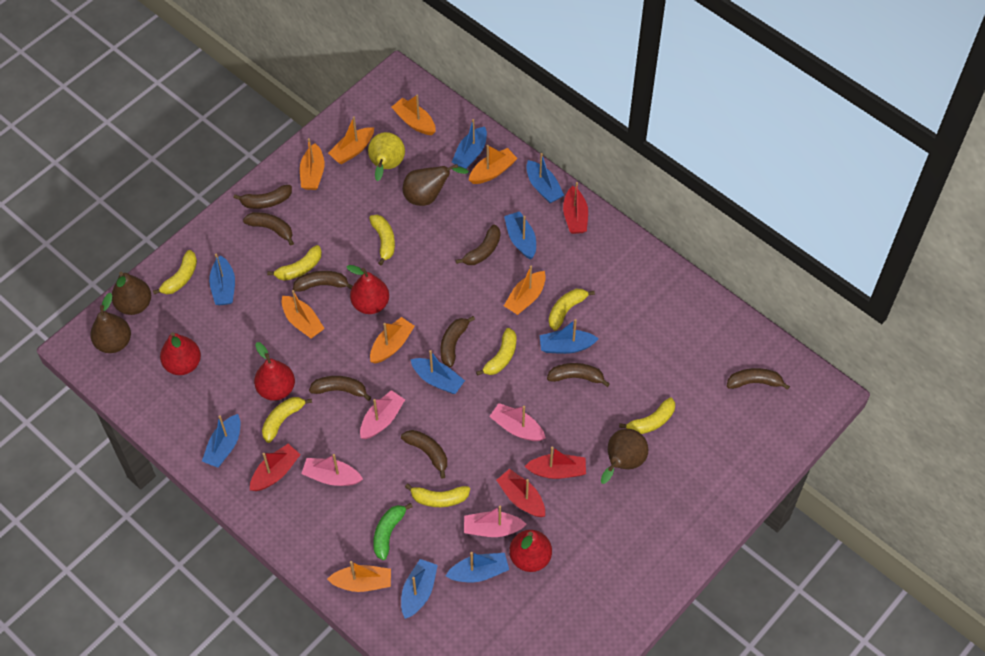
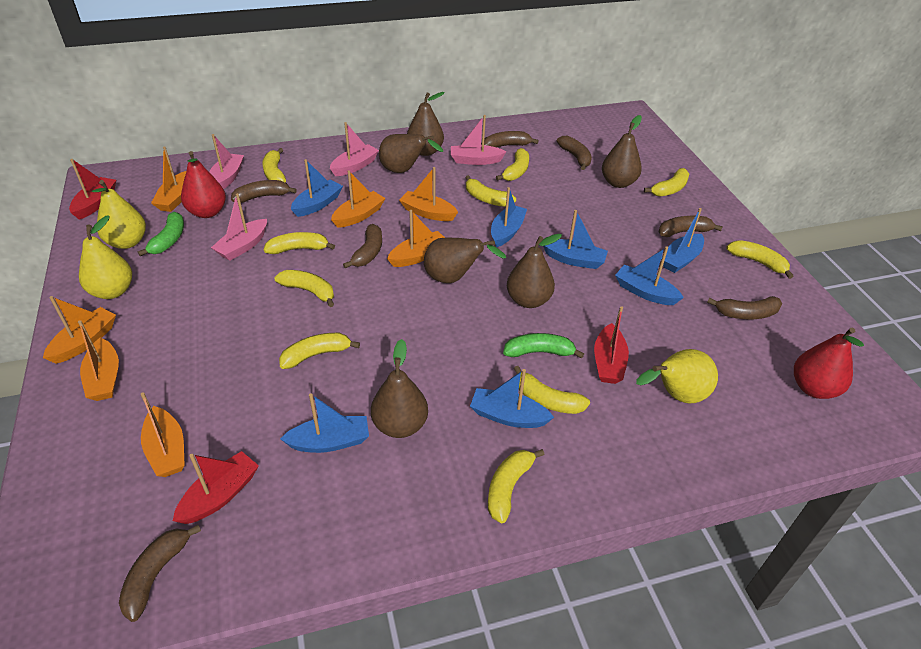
blue boat: [202,414,240,468] [209,254,235,305] [401,559,438,619] [410,350,465,394] [446,552,509,582] [452,119,487,169] [504,211,536,260] [526,153,564,203] [539,319,599,354] = 9 -> [280,393,369,453] [291,159,343,217] [470,369,554,428] [491,187,527,247] [543,210,608,269] [615,246,684,305] [661,208,704,273] = 7
brown banana: [233,185,292,209] [243,212,294,245] [293,271,353,292] [309,376,371,401] [401,430,447,478] [441,316,475,367] [456,224,500,265] [547,363,610,387] [727,368,790,390] = 9 -> [119,525,201,622] [231,180,297,203] [343,224,382,269] [484,131,539,147] [557,136,592,170] [658,216,723,237] [707,296,782,319] = 7
brown pear: [90,293,131,353] [112,272,151,315] [403,164,469,206] [601,429,648,484] = 4 -> [371,339,428,438] [379,134,443,173] [407,92,445,156] [424,237,506,283] [507,234,562,308] [602,115,642,188] = 6
green banana: [373,503,413,560] = 1 -> [138,212,184,256] [503,333,584,359] = 2
orange boat: [282,290,325,338] [300,138,325,190] [327,561,391,592] [328,116,374,164] [370,317,415,363] [392,95,436,135] [469,145,518,184] [504,266,546,315] = 8 -> [43,296,116,364] [78,320,119,401] [140,393,185,477] [151,147,186,212] [331,170,386,228] [387,210,445,267] [399,167,458,221] = 7
red boat: [250,444,301,491] [496,469,545,517] [524,446,586,479] [563,182,588,234] = 4 -> [69,159,116,220] [173,451,259,524] [594,306,629,384] = 3
red pear: [160,332,201,375] [254,342,295,401] [346,265,389,314] [509,530,552,572] = 4 -> [181,151,226,218] [794,328,864,399] = 2
yellow banana: [153,250,197,294] [262,397,312,443] [267,245,322,281] [369,215,395,266] [405,483,470,507] [476,328,516,376] [549,289,595,331] [619,398,675,434] = 8 -> [262,148,286,182] [263,232,335,254] [274,270,334,307] [279,333,360,369] [465,175,516,207] [488,449,545,523] [496,148,529,181] [514,366,590,414] [644,168,689,197] [726,240,794,279] = 10
yellow pear: [368,132,405,181] = 1 -> [79,216,132,299] [92,180,146,249] [636,349,718,403] = 3

